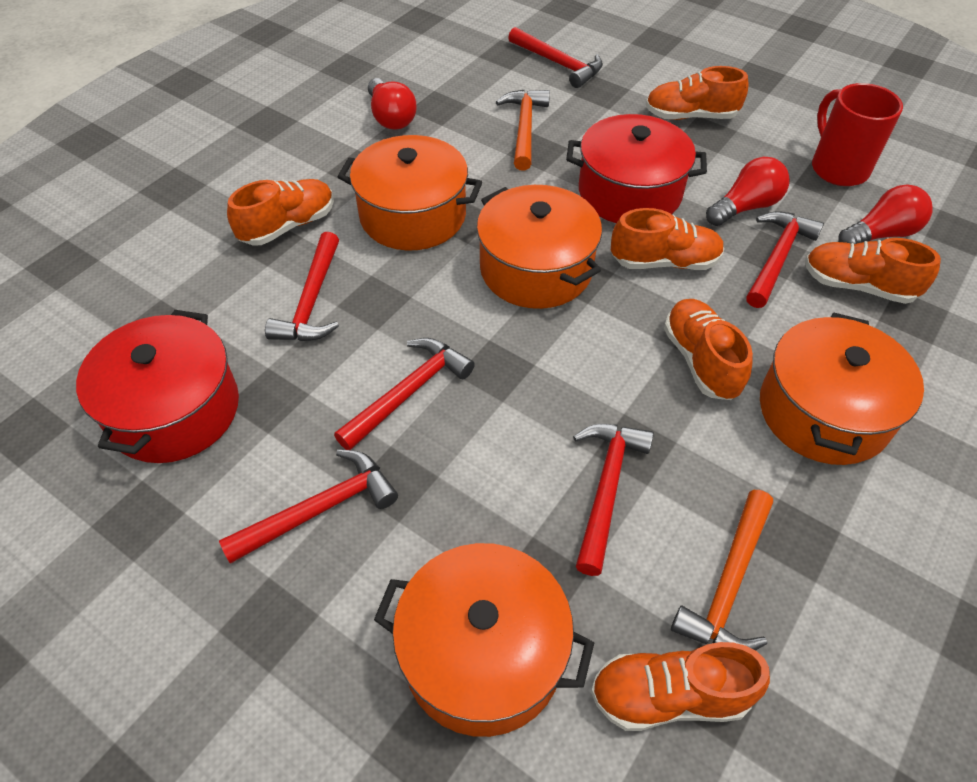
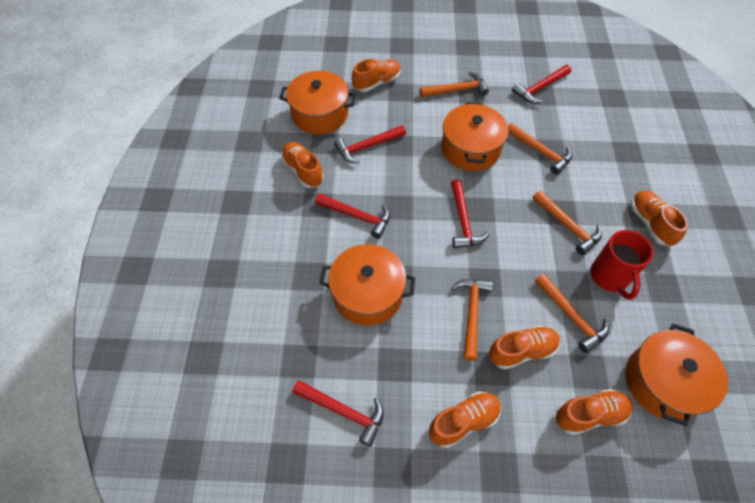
orange hammer: [496,90,550,171] [671,490,773,651] = 2 -> [420,72,489,97] [451,279,493,361] [508,123,572,175] [532,190,602,255] [535,274,609,353] = 5
red hammer: [219,450,398,564] [265,232,339,341] [334,338,475,450] [508,27,603,88] [573,424,654,576] [746,211,824,308] = 6 -> [292,380,384,447] [315,193,390,239] [334,125,406,164] [451,179,490,248] [512,65,571,103] = 5
red light bulb: [368,78,417,130] [706,157,790,226] [838,184,933,244] = 3 -> none = 0
red pot: [76,310,239,463] [566,114,707,223] = 2 -> none = 0

